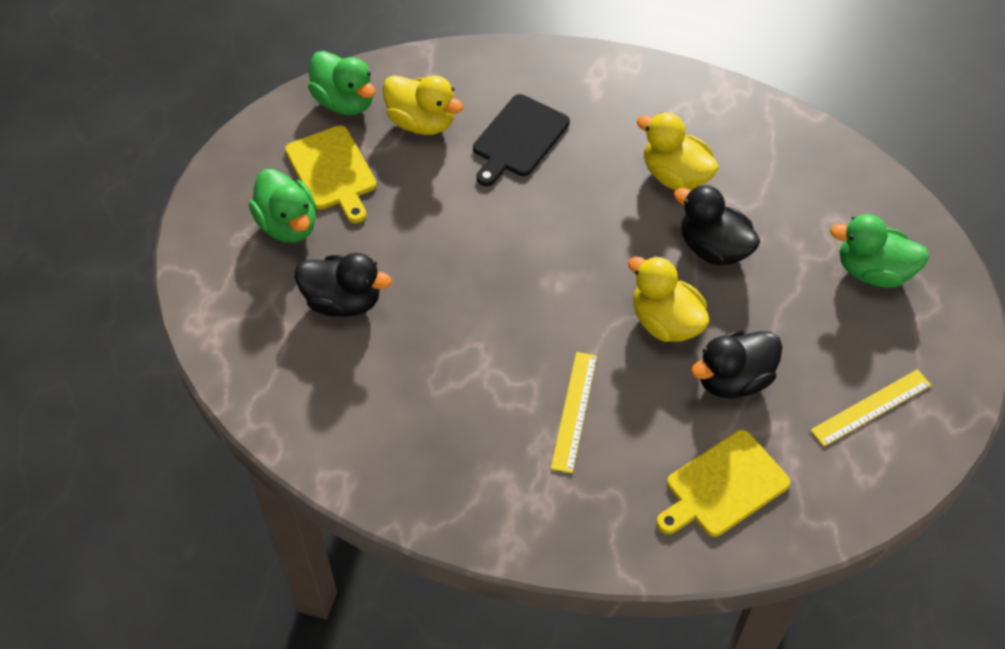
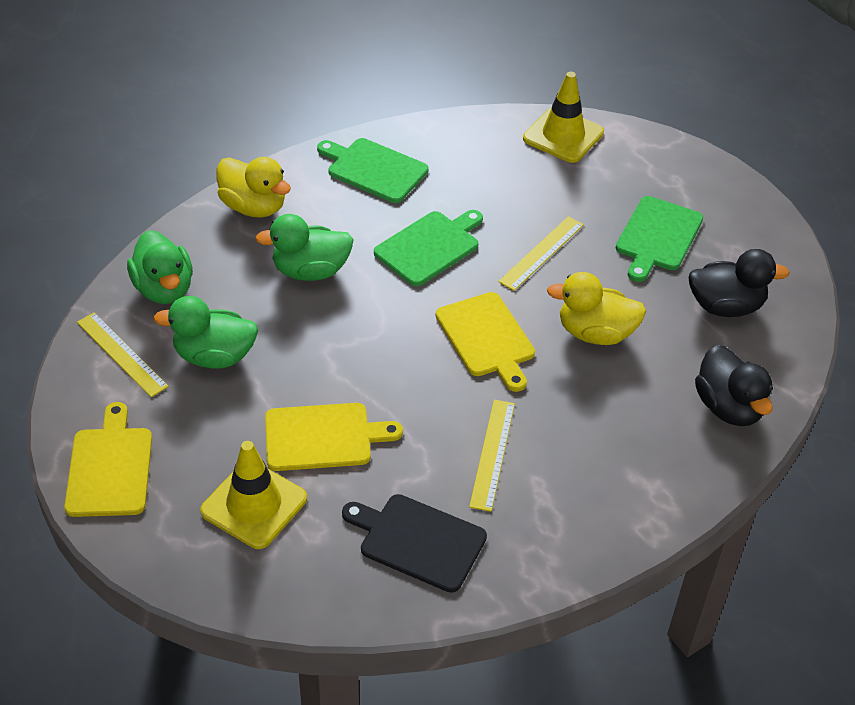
black duck: [295,253,392,317] [674,185,760,266] [691,330,783,399] = 3 -> [688,249,790,317] [695,345,773,426] = 2
green cutting board: none = 0 -> [317,138,429,203] [374,210,483,286] [616,196,703,282] = 3
yellow cutting board: [285,125,377,223] [656,430,791,537] = 2 -> [64,402,152,517] [265,403,403,471] [436,292,535,392] = 3
yellow duck: [383,75,463,135] [628,256,709,342] [637,112,719,190] = 3 -> [216,157,291,218] [547,272,646,345] = 2
yellow ruler: [551,352,597,473] [810,369,931,447] = 2 -> [77,312,169,397] [469,400,515,512] [498,216,584,291] = 3
yellow traffic cone: none = 0 -> [200,441,307,549] [523,72,604,163] = 2

